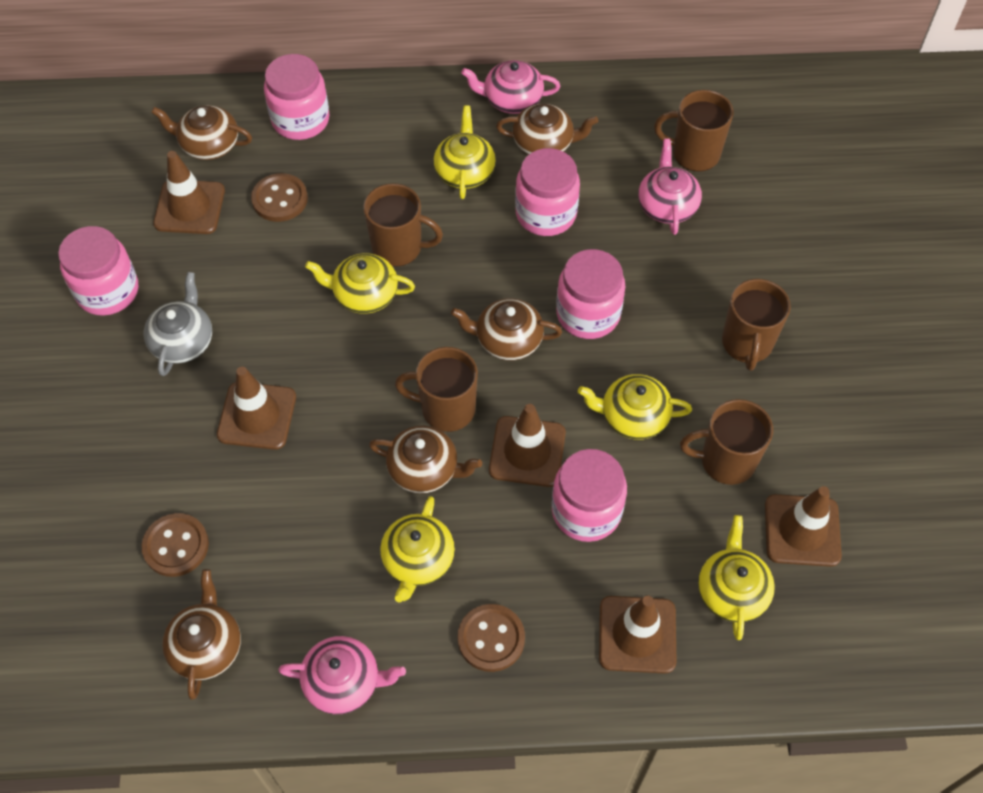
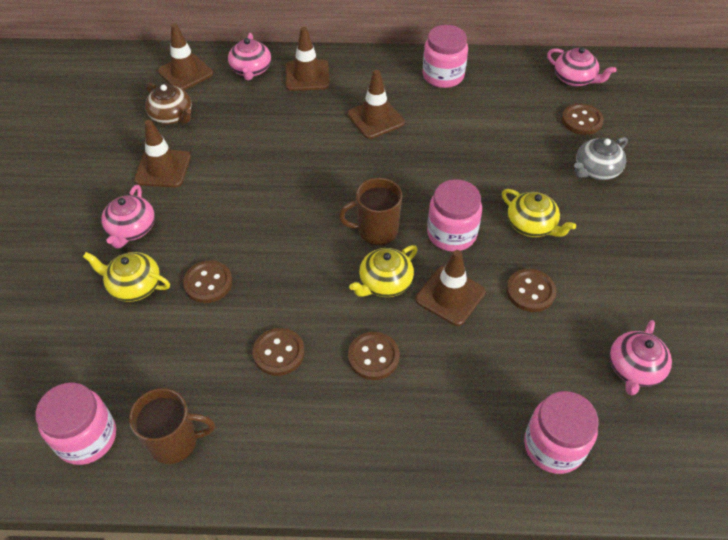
brown button: [141,513,209,577] [251,173,308,222] [457,604,525,672] = 3 -> [183,260,232,303] [253,328,305,376] [348,332,400,380] [506,269,556,312] [562,103,604,135] = 5
brown mug: [363,183,443,267] [395,347,478,432] [654,90,734,172] [680,399,773,485] [722,279,791,371] = 5 -> [129,388,215,464] [339,178,402,245] = 2
brown teapot: [151,105,252,160] [162,569,241,699] [369,426,482,494] [451,298,562,361] [496,103,598,155] = 5 -> [145,83,192,124] = 1
pink jar: [58,226,138,316] [264,54,330,140] [515,148,580,236] [552,449,627,542] [556,249,625,339] = 5 -> [35,383,116,465] [423,25,468,88] [427,179,482,252] [524,391,599,474] = 4
pink teapot: [278,636,406,715] [461,60,560,114] [638,139,702,235] = 3 -> [101,185,155,249] [228,33,271,80] [547,47,616,86] [610,320,672,395] = 4
yellow teapot: [305,253,415,314] [380,496,455,603] [434,105,496,199] [578,374,692,440] [698,515,775,640] = 5 -> [83,252,170,302] [349,245,417,297] [502,189,576,237] = 3

